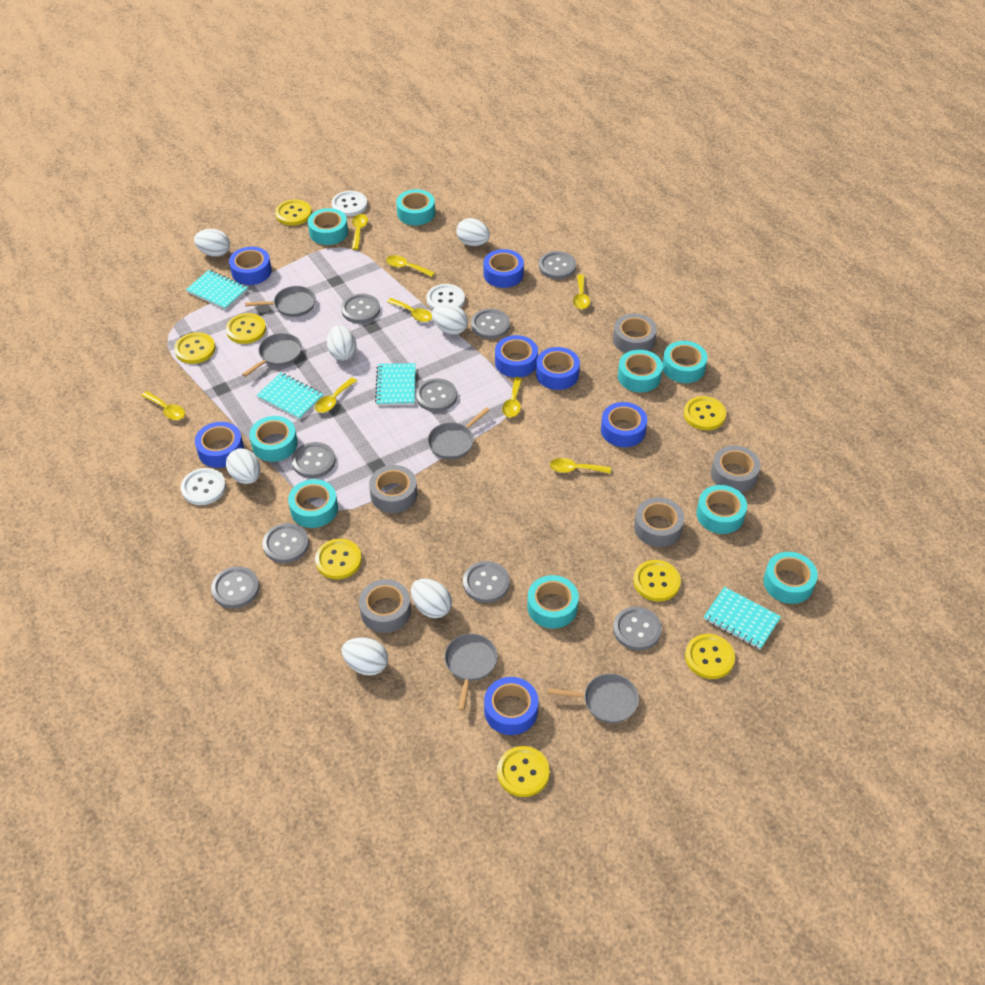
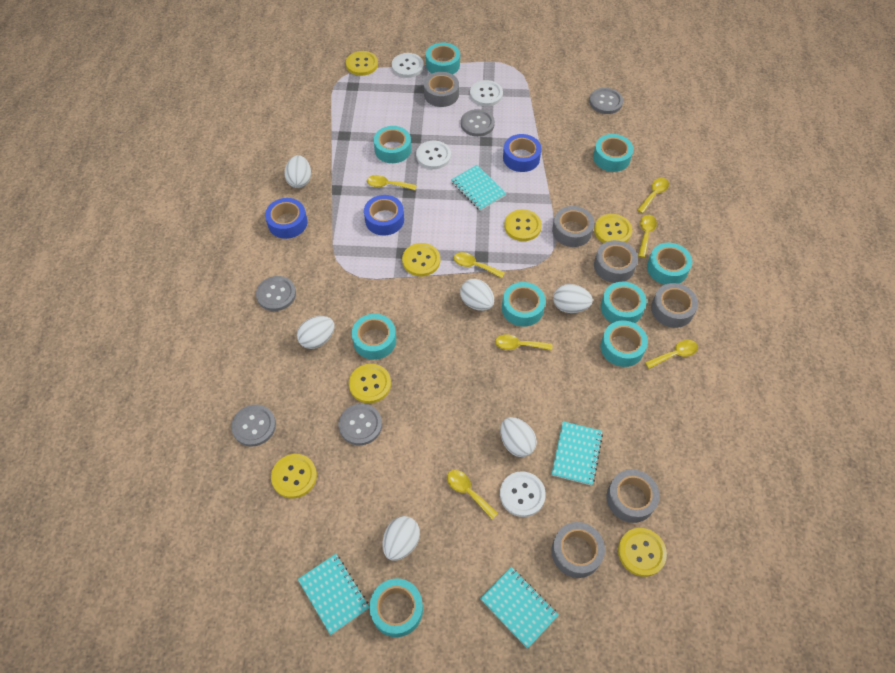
blue tape: [195,422,244,468] [229,247,272,285] [484,249,524,288] [484,677,539,735] [495,335,538,378] [536,347,580,390] [601,402,647,447] = 7 -> [265,198,307,239] [364,195,404,236] [503,134,542,172] = 3
grey button: [211,566,259,608] [263,523,309,563] [292,442,336,478] [341,294,380,323] [416,378,457,412] [463,561,510,603] [471,309,510,339] [539,251,576,279] [613,607,662,651] = 9 -> [231,405,276,447] [256,276,296,311] [339,404,382,445] [461,109,495,137] [589,88,623,114] = 5
grey pan: [242,333,302,377] [245,286,316,317] [428,407,490,460] [444,634,498,711] [548,674,639,723] = 5 -> none = 0
grey tape: [359,579,411,633] [369,465,417,513] [613,314,657,353] [634,497,684,547] [711,445,761,492] = 5 -> [424,72,459,107] [551,522,605,578] [552,206,594,247] [594,240,638,283] [607,469,660,523] [651,283,698,328] = 6
white button: [181,468,226,505] [332,191,368,217] [426,284,465,310] = 3 -> [392,53,424,78] [416,141,451,169] [470,80,503,106] [500,471,546,517] = 4
white egg: [194,229,230,257] [226,448,260,484] [327,325,356,361] [341,638,388,676] [411,579,452,618] [432,304,468,335] [456,218,490,246] = 7 -> [284,155,311,188] [297,316,335,349] [383,516,420,561] [460,279,494,311] [500,417,537,457] [553,284,593,313] = 6
yellow button: [174,332,215,364] [226,313,266,344] [275,199,312,226] [315,539,362,579] [497,746,550,797] [633,560,681,602] [684,396,726,430] [685,634,735,679] = 8 -> [271,454,317,498] [346,51,378,76] [349,364,391,403] [402,243,440,277] [504,209,542,241] [594,214,632,243] [618,528,667,577] = 7
yellow spoon: [141,391,185,420] [315,377,357,413] [352,214,368,250] [386,255,435,277] [387,298,432,322] [502,377,523,417] [550,458,611,473] [573,274,590,309] = 8 -> [367,175,417,190] [447,470,498,519] [454,252,505,278] [495,334,552,350] [637,178,669,214] [638,215,657,258] [645,340,698,369] = 7

